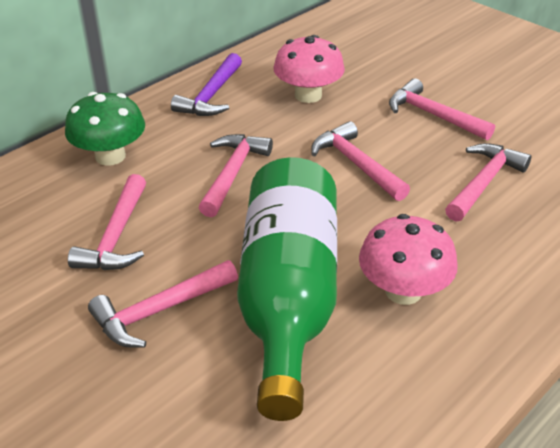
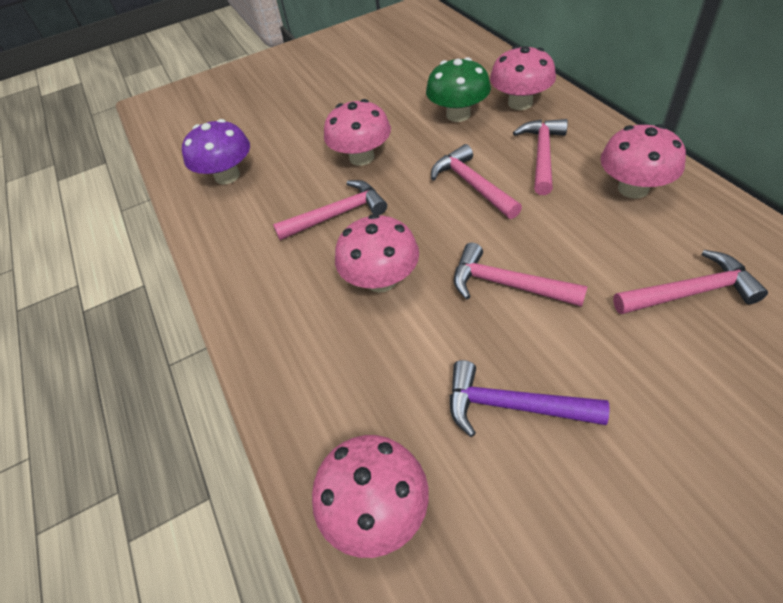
green bottle: [237,157,337,421] = 1 -> none = 0
pink hammer: [68,174,146,270] [88,260,238,348] [199,134,273,217] [311,121,410,201] [389,78,495,141] [445,143,531,221] = 6 -> [273,180,387,240] [431,144,522,219] [454,243,588,307] [513,119,568,195] [613,250,768,314] = 5
pink mushroom: [273,35,345,103] [359,214,458,305] = 2 -> [312,435,429,558] [324,99,391,166] [335,214,419,292] [490,46,556,110] [600,124,686,199] = 5
purple mushroom: none = 0 -> [182,119,250,184] = 1

